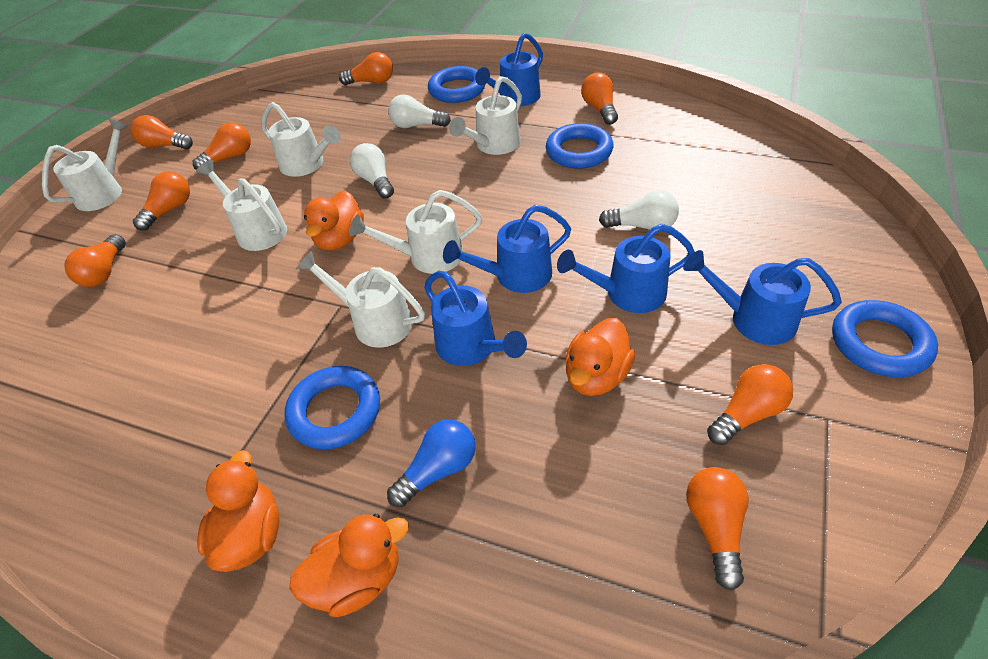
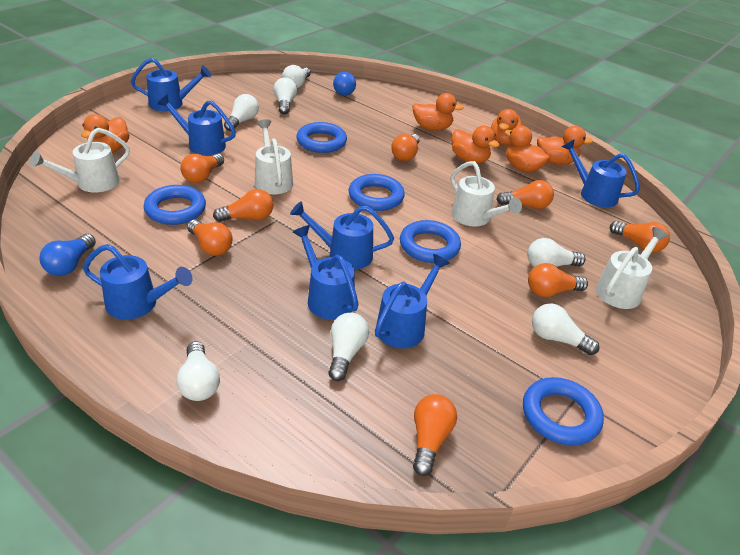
blue light bulb: [387,419,476,507] = 1 -> [39,234,96,276] [333,72,356,96] = 2
blue ring: [285,366,380,449] [428,66,485,103] [546,123,613,169] [832,300,938,377] = 4 -> [144,185,206,225] [297,122,347,153] [348,174,405,211] [400,220,461,263] [523,377,604,446] = 5
blue watering can: [424,271,527,366] [443,205,571,293] [475,33,543,106] [557,224,695,313] [683,250,842,345] = 5 -> [83,244,192,320] [131,58,211,111] [157,94,236,156] [290,201,394,270] [293,225,358,320] [375,254,450,348] [562,139,640,207] = 7
orange duck: [197,450,279,572] [289,514,409,617] [304,190,364,251] [565,318,635,396] = 4 -> [81,114,129,153] [412,93,464,131] [452,126,500,163] [491,109,524,145] [505,126,550,173] [537,126,593,165] = 6
white light bulb: [350,143,394,199] [388,94,451,128] [599,190,679,230] = 3 -> [176,341,220,401] [224,94,259,131] [273,77,297,114] [282,65,311,88] [328,313,369,381] [527,238,586,267] [532,304,600,355] = 7
white watering can: [42,119,129,211] [196,160,287,251] [261,102,341,177] [297,251,425,348] [350,190,482,274] [449,76,522,155] = 6 -> [30,128,130,193] [255,119,293,194] [451,161,522,227] [596,227,668,309] = 4

